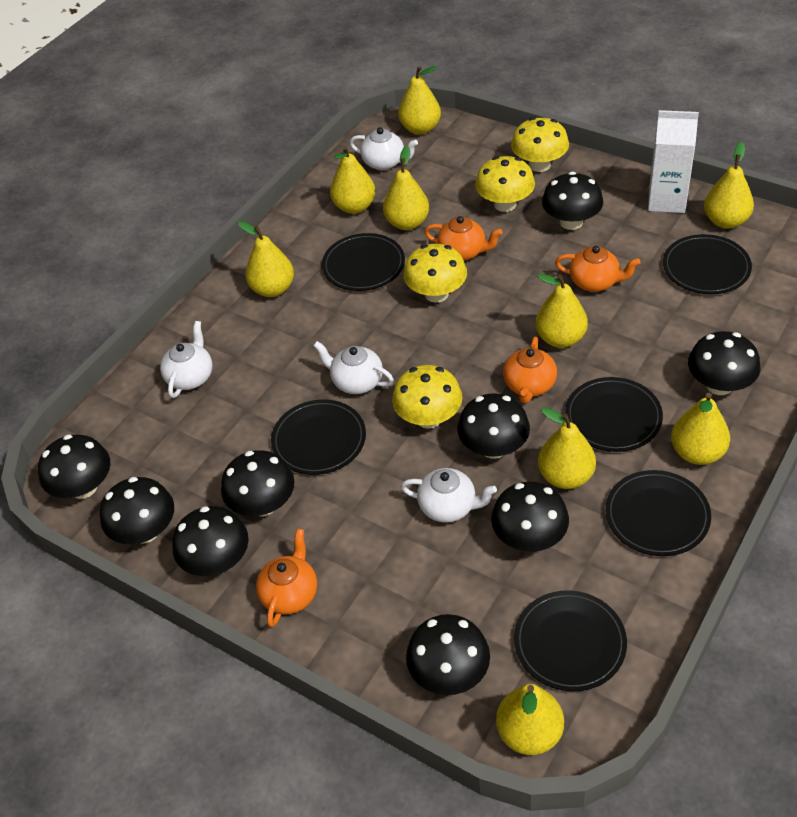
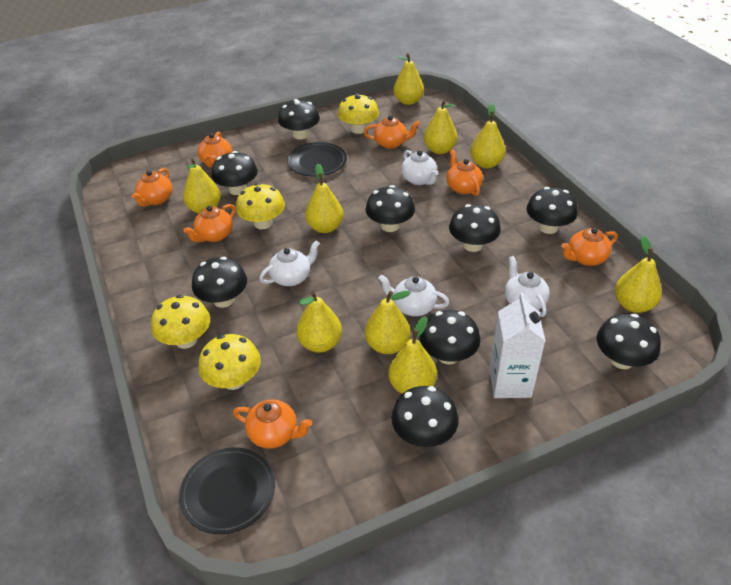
black plate: [271,399,366,475] [322,233,405,291] [514,590,627,691] [565,377,663,452] [605,470,711,556] [663,234,752,294] = 6 -> [179,447,275,534] [287,142,347,177] = 2
orange teapot: [256,529,317,627] [424,216,503,261] [503,337,557,403] [555,246,641,292] = 4 -> [132,168,172,207] [183,204,236,242] [197,132,232,167] [233,400,312,448] [364,115,420,149] [446,149,483,196] [561,228,618,266] = 7

